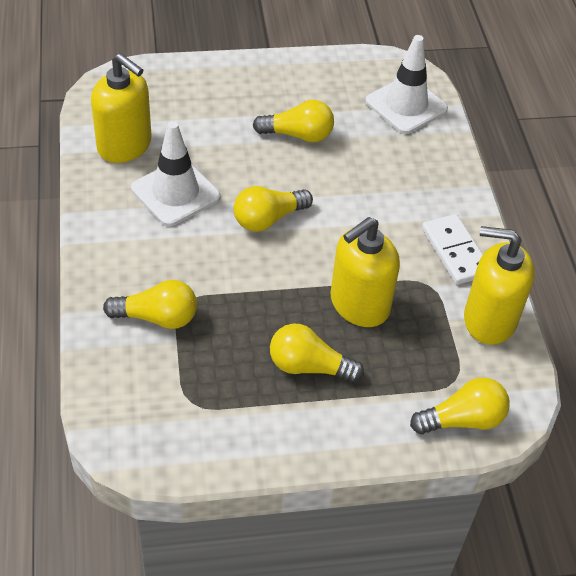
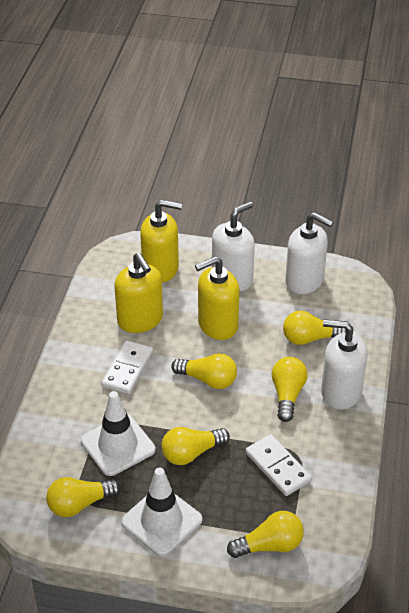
white domino: [422,214,483,285] = 1 -> [102,340,153,394] [246,434,312,496] = 2
white soap dispenser: none = 0 -> [212,201,255,291] [285,212,333,294] [321,319,368,410] = 3
yellow light bulb: [103,280,197,329] [234,186,313,232] [253,100,334,142] [270,324,364,382] [410,378,510,434] = 5 -> [46,477,121,517] [161,427,230,465] [171,353,237,389] [227,511,304,558] [272,357,308,422] [283,311,346,345] = 6

